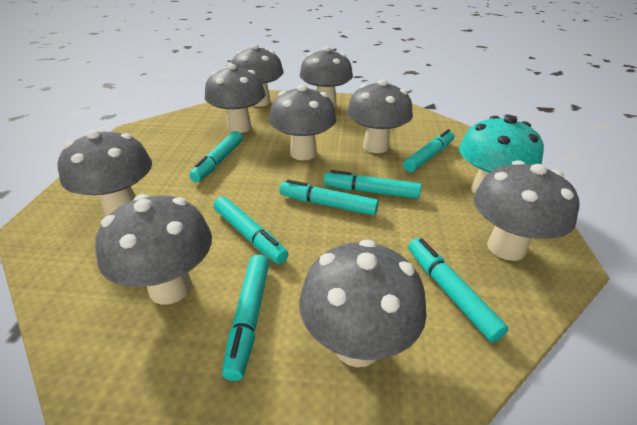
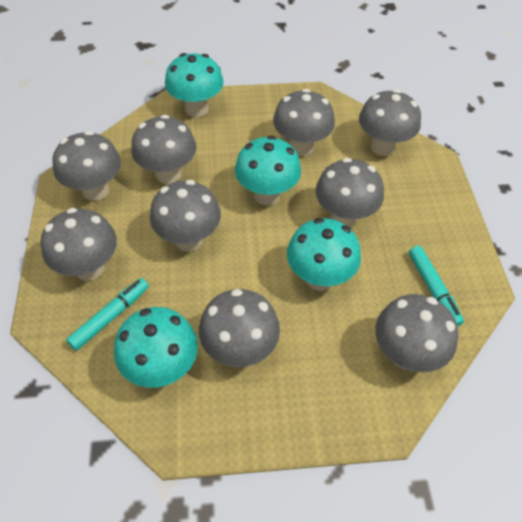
turquoise marker: [189,131,243,182] [214,196,288,264] [222,255,269,381] [279,180,379,215] [323,170,421,199] [403,129,454,172] [408,238,508,342] = 7 -> [66,278,149,351] [409,246,464,326] = 2
turquoise mushroom: [459,115,544,194] = 1 -> [114,307,198,388] [165,53,224,117] [235,136,301,205] [287,218,361,291] = 4

